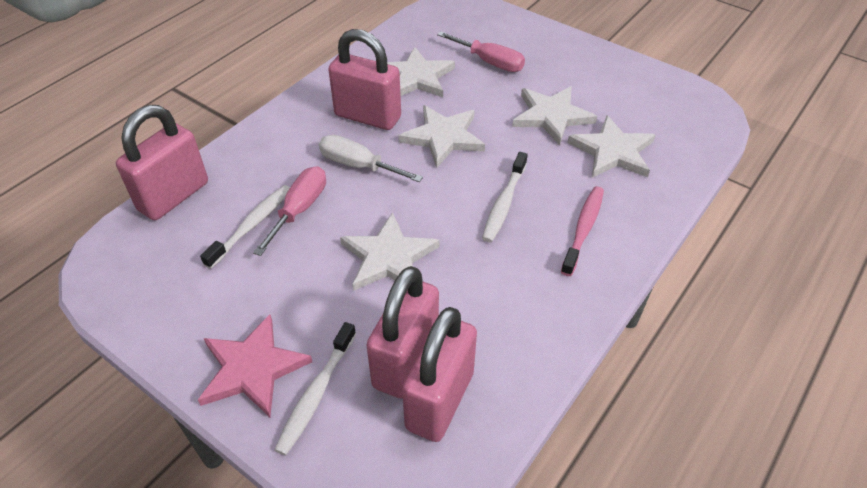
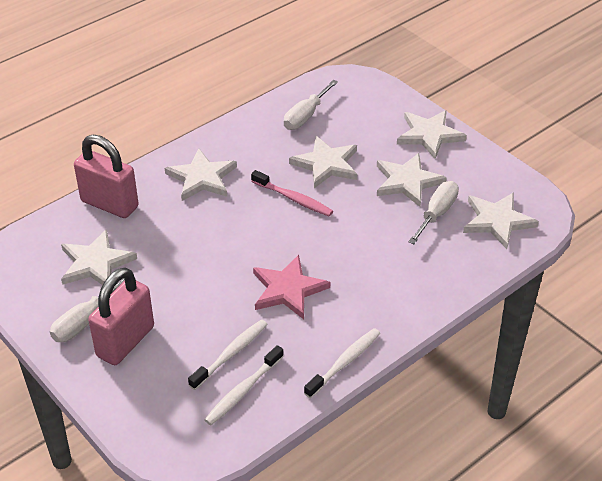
pink padlock: [116,105,208,220] [328,29,401,130] [366,266,439,398] [402,307,477,442] = 4 -> [74,135,139,218] [88,268,154,365] = 2
pink screwdriver: [253,166,326,256] [437,32,525,72] = 2 -> none = 0
white screwdriver: [319,135,423,182] = 1 -> [50,278,125,342] [284,80,338,130] [408,181,459,244] = 3
white star: [340,212,440,291] [387,47,455,97] [399,105,485,168] [512,87,597,146] [567,115,655,178] = 5 -> [61,229,137,285] [165,148,237,201] [289,136,357,188] [377,153,447,207] [397,110,467,159] [463,192,539,249] = 6

